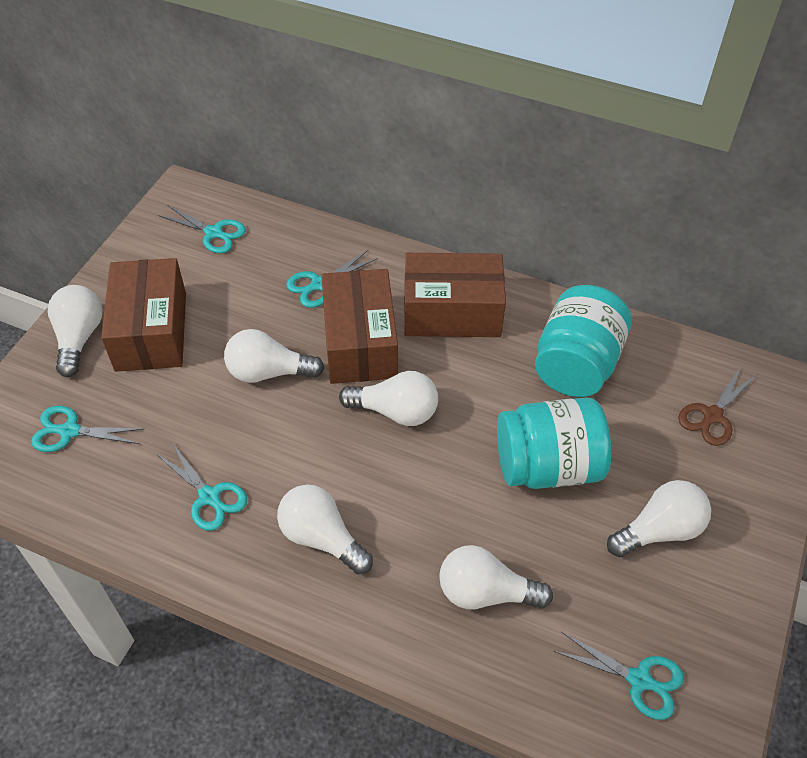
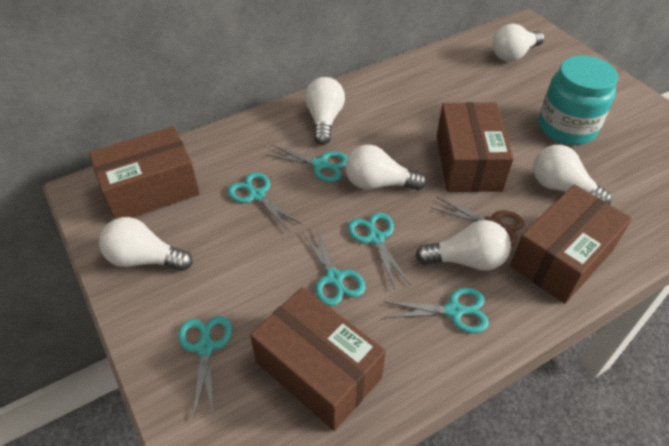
brown box: [101,258,186,372] [321,269,398,384] [404,253,506,337] = 3 -> [89,126,200,219] [250,287,386,431] [437,102,514,192] [510,185,632,304] = 4
turquoise jar: [497,397,611,489] [535,285,632,397] = 2 -> [539,56,618,145] = 1
turquoise scissors: [31,406,144,452] [156,442,247,531] [158,205,246,253] [286,249,378,308] [554,632,684,720] = 5 -> [178,316,232,420] [228,172,302,232] [266,145,348,182] [302,228,366,306] [348,212,410,289] [384,288,489,333] = 6

